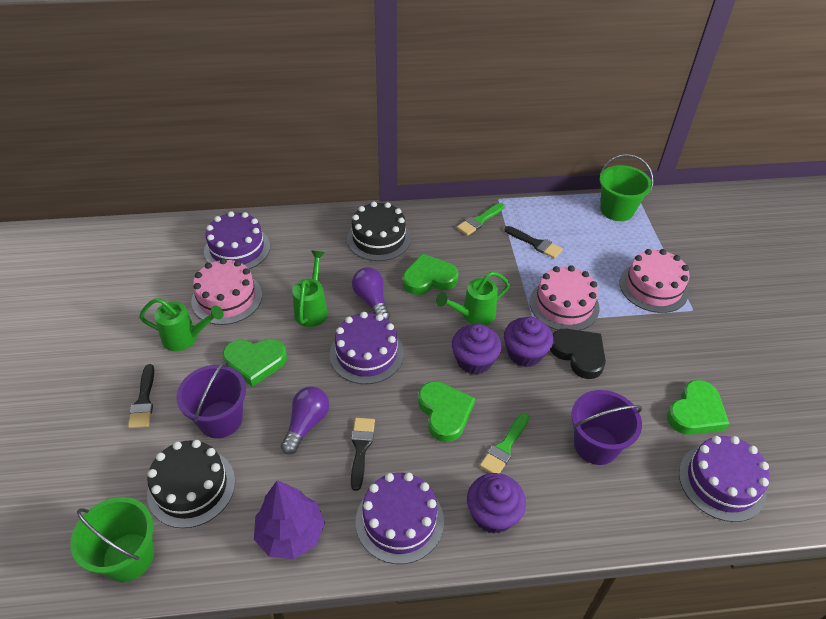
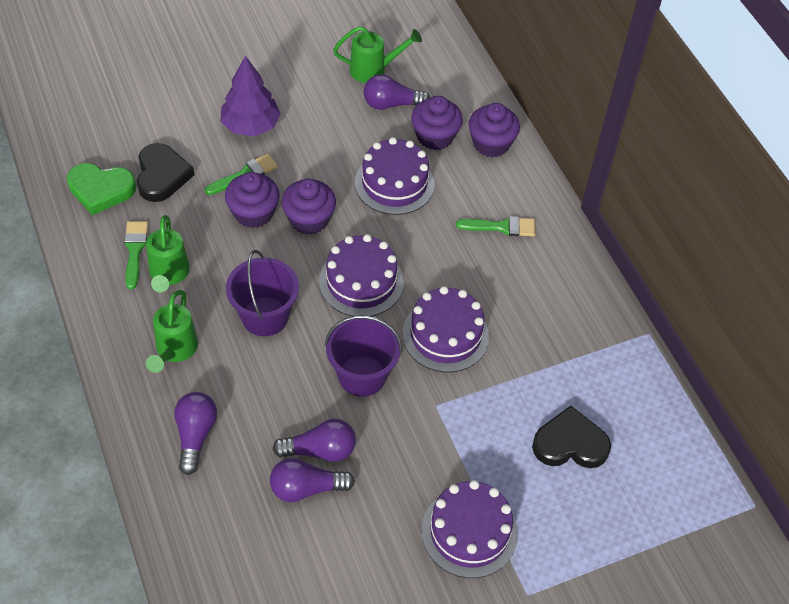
black brush: [128,364,154,428] [351,418,375,491] [504,226,563,259] = 3 -> none = 0
black cake: [147,440,235,528] [347,201,411,261] = 2 -> none = 0
black heart: [550,329,606,379] = 1 -> [137,143,194,202] [532,406,611,468] = 2
green brush: [457,203,505,236] [480,413,529,473] = 2 -> [124,221,148,289] [205,154,278,195] [456,216,536,236] = 3
green bucket: [70,497,154,582] [600,154,654,221] = 2 -> none = 0
green heart: [222,339,287,387] [403,253,458,295] [418,381,475,442] [667,380,729,435] = 4 -> [67,163,136,215] = 1
pink cake: [191,258,262,325] [530,265,600,330] [620,249,690,313] = 3 -> none = 0
purple cupcake: [452,324,502,375] [467,473,526,534] [504,316,553,367] = 3 -> [225,172,280,228] [282,179,336,235] [411,96,463,150] [469,103,520,157] = 4
purple light bulb: [281,387,329,455] [352,267,390,320] = 2 -> [174,392,217,475] [270,458,355,502] [273,419,356,462] [363,74,430,110] = 4

